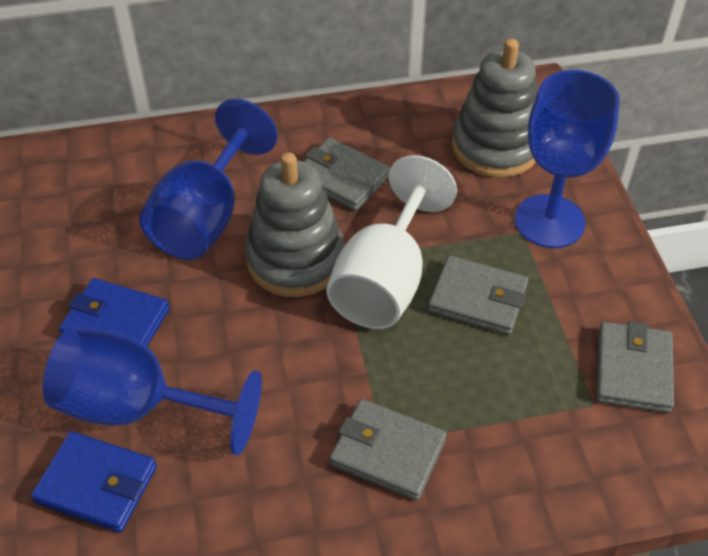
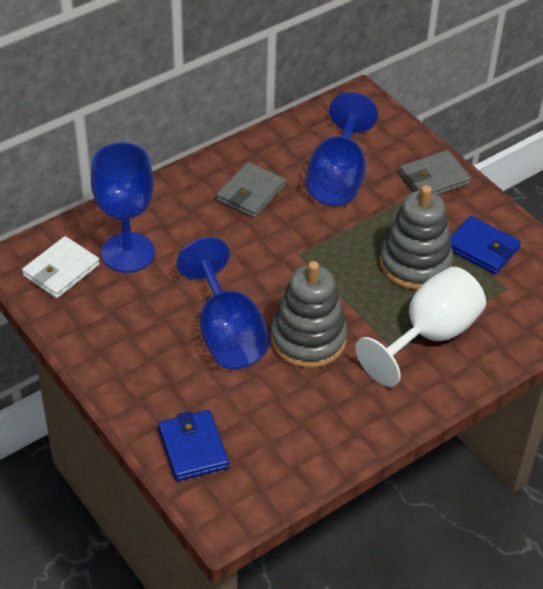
grey wallet: [304,137,391,211] [330,399,447,500] [428,255,529,335] [596,321,674,413] = 4 -> [216,162,286,218] [399,150,471,195] = 2
white wallet: none = 0 -> [22,236,100,298] = 1

